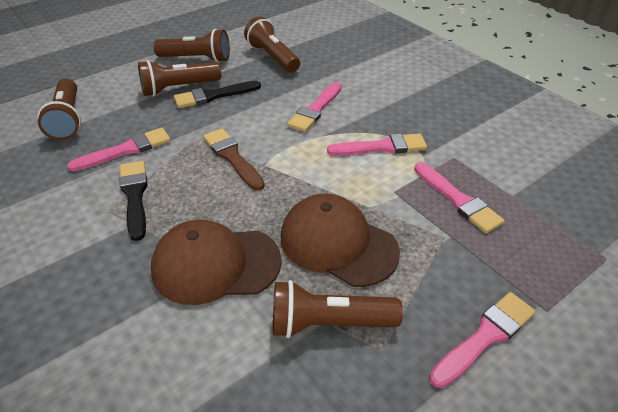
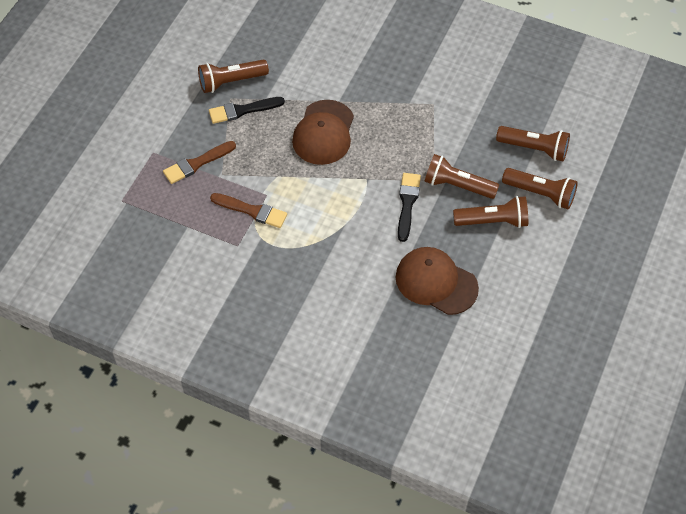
brown brush: [203,128,264,191] = 1 -> [163,141,236,184] [210,193,287,228] = 2
pink brush: [67,128,171,171] [287,82,342,132] [327,133,427,156] [414,162,505,233] [429,292,536,388] = 5 -> none = 0

